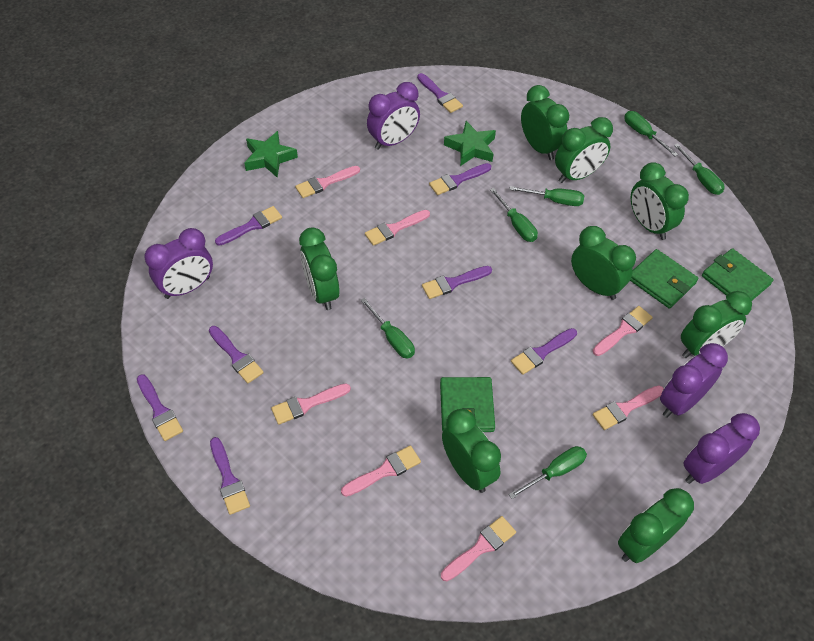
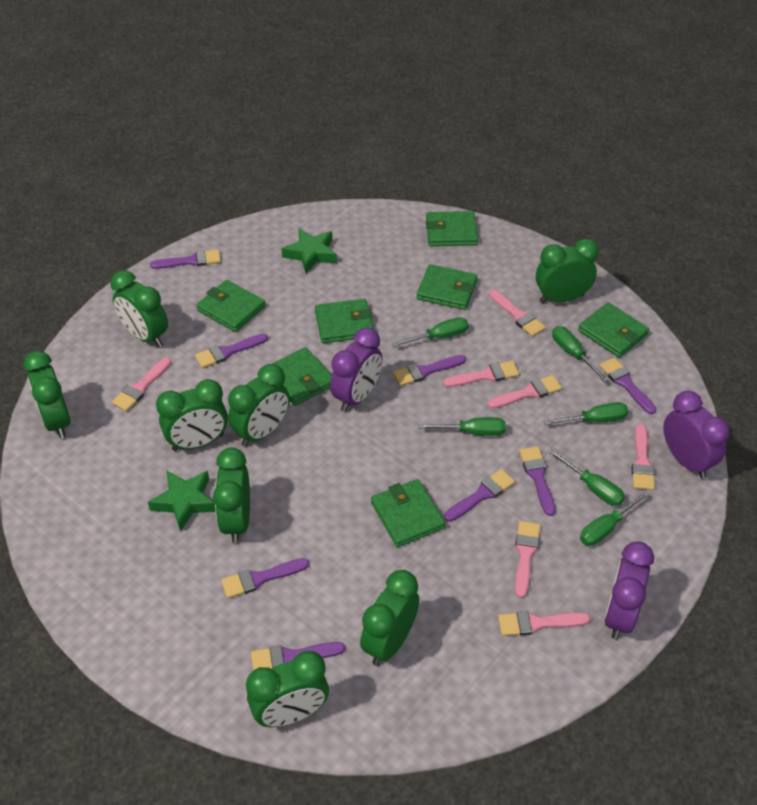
green wallet: [440,377,495,432] [630,249,698,309] [702,248,774,301] = 3 -> [196,280,265,332] [272,347,332,406] [315,299,374,343] [371,479,445,547] [417,264,478,310] [426,211,478,246] [578,302,649,357] = 7
purple clock: [144,228,213,299] [367,82,420,150] [660,343,728,418] [683,413,760,484] = 4 -> [330,327,382,412] [604,541,654,640] [664,391,730,479] = 3

